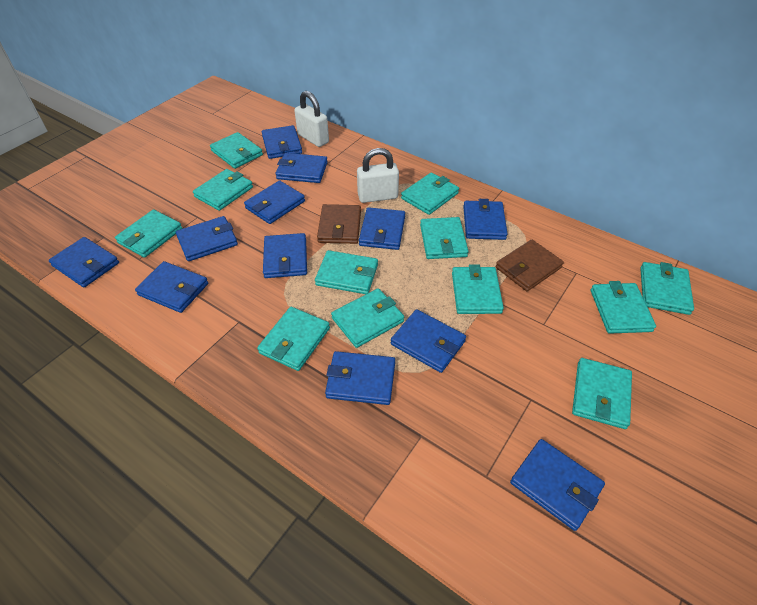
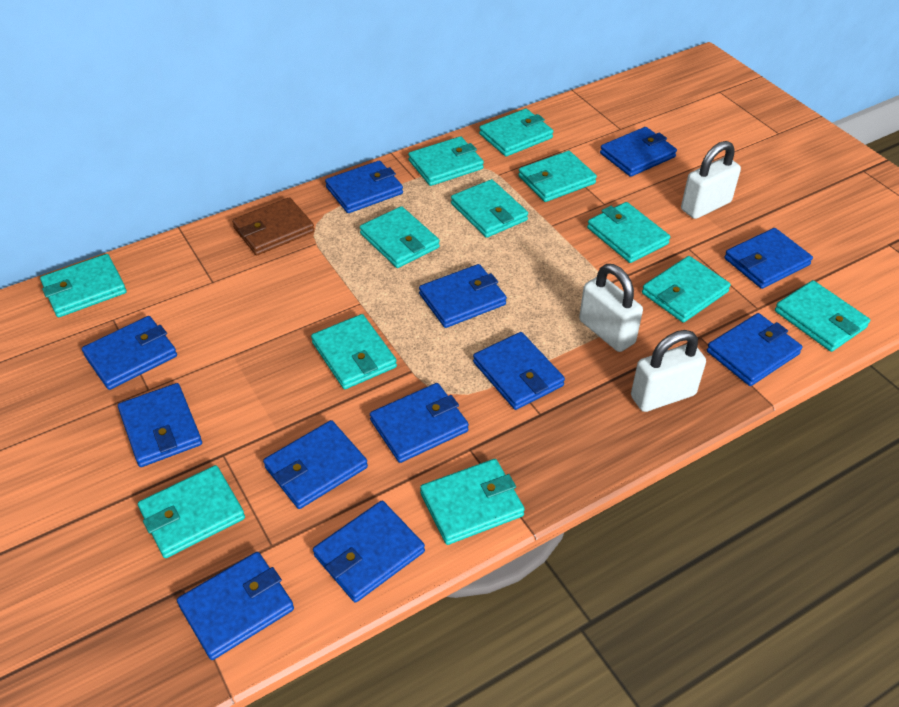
brown wallet: [317,204,361,244] [496,240,564,291] = 2 -> [232,197,315,255] = 1
white padlock: [294,91,329,147] [357,148,399,203] = 2 -> [579,264,643,352] [631,330,706,412] [681,141,741,219] = 3

